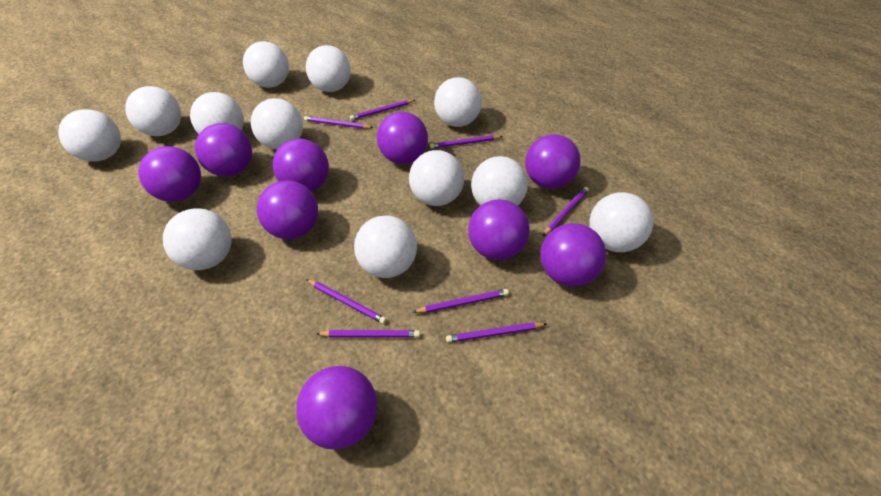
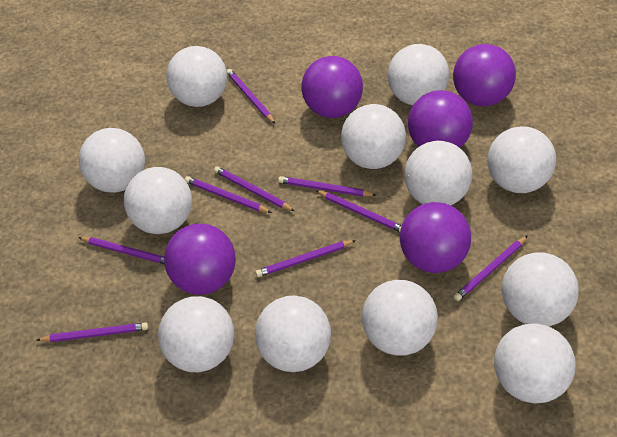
purple ball: [138,146,201,202] [195,123,252,177] [257,180,318,239] [273,139,329,192] [296,366,377,450] [377,112,428,164] [468,199,530,260] [525,134,580,189] [540,223,606,287] = 9 -> [164,223,236,295] [301,56,363,118] [400,202,471,273] [408,90,473,148] [453,44,516,106] = 5
purple pencil: [304,116,373,129] [306,279,387,324] [316,330,420,338] [350,100,415,120] [413,289,509,313] [430,135,503,149] [446,322,547,343] [543,187,589,236] = 8 -> [37,322,148,342] [78,237,164,264] [185,176,272,213] [214,166,295,211] [227,69,275,124] [255,240,356,277] [278,176,376,197] [315,190,402,232] [454,236,527,301] = 9

